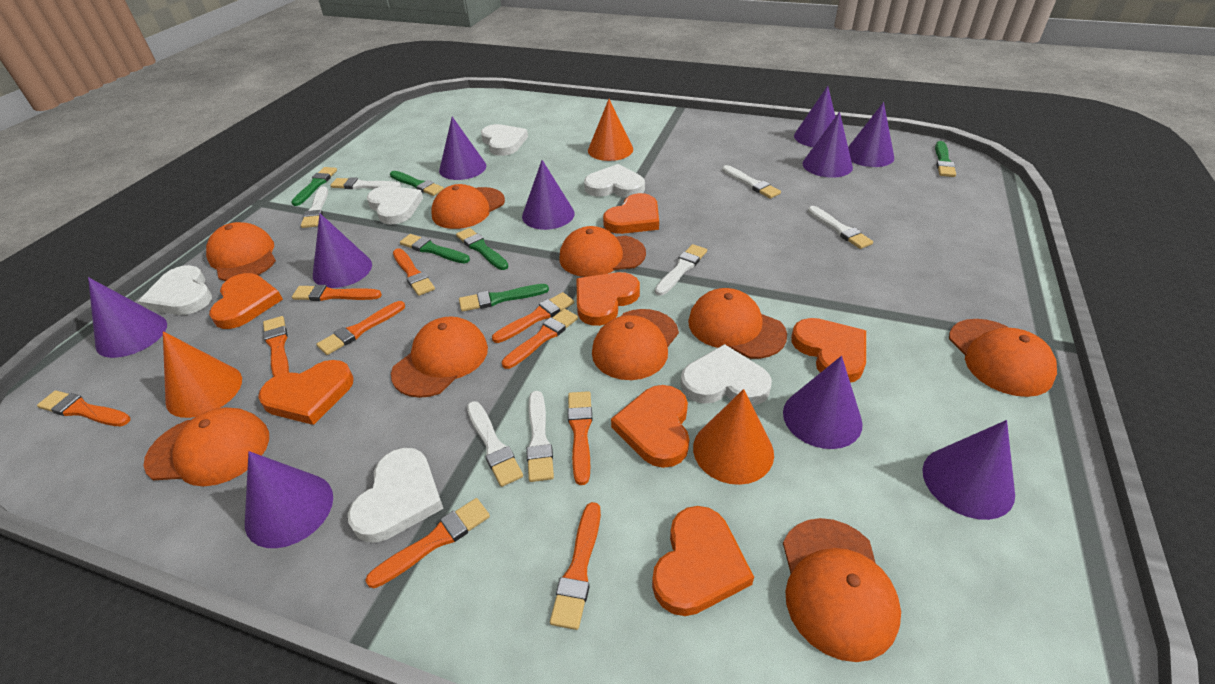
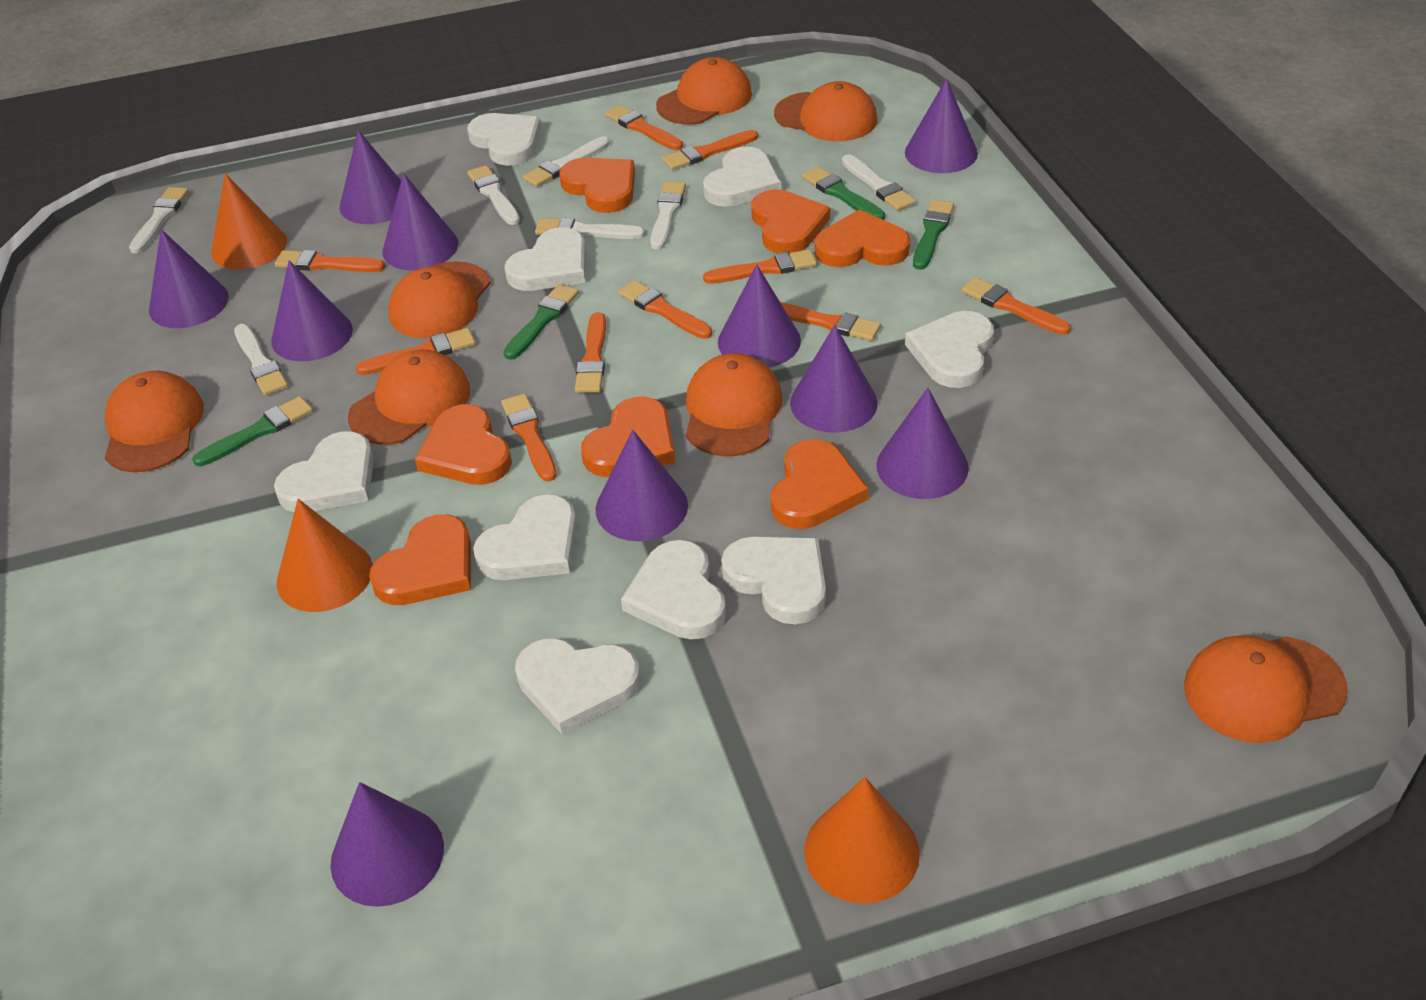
green brush: [291,167,337,206] [390,171,444,196] [400,234,470,263] [456,228,509,270] [459,284,549,312] [935,141,956,177] = 6 -> [192,396,313,466] [504,284,579,360] [802,167,885,220] [913,199,954,270] = 4
orange cap: [144,407,269,486] [206,222,276,281] [391,316,488,398] [431,184,505,229] [559,226,646,277] [592,309,679,380] [688,288,787,359] [783,518,901,662] [949,319,1057,397] = 9 -> [105,371,204,472] [348,350,470,445] [388,261,491,339] [656,57,752,125] [686,353,782,456] [774,81,877,141] [1184,636,1348,743] = 7
white heart: [138,265,212,315] [348,448,444,543] [367,186,423,224] [481,124,528,156] [584,164,645,198] [680,344,772,406] = 6 -> [274,431,374,512] [467,113,541,166] [473,494,577,580] [504,227,586,291] [515,638,640,734] [621,540,726,639] [703,146,781,207] [721,537,826,624] [905,311,994,388] = 9

